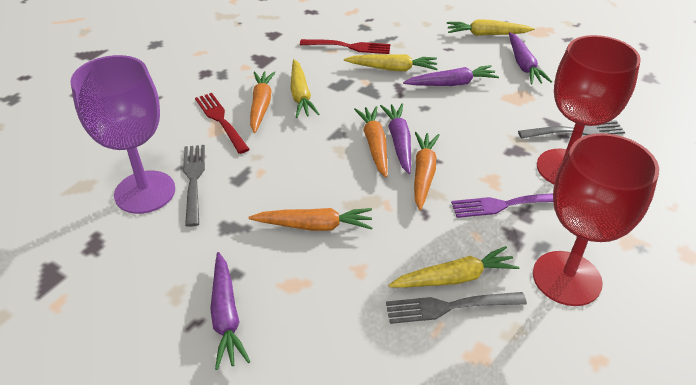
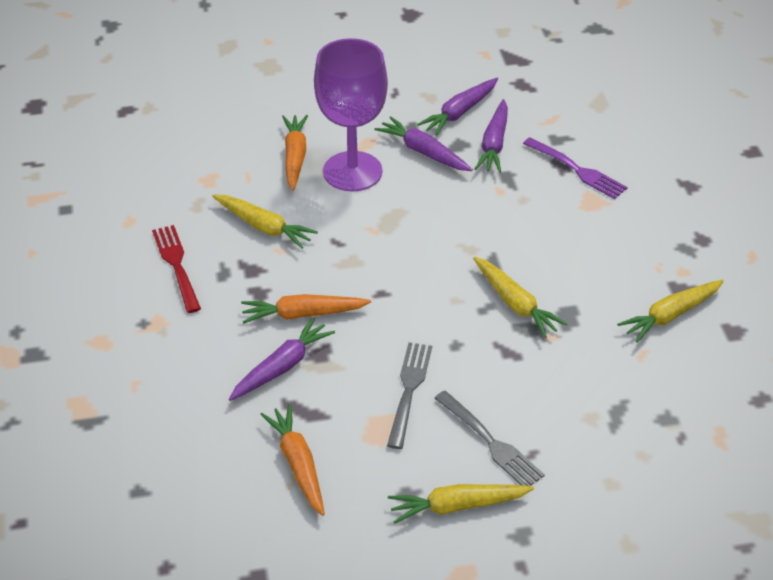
grey fork: [183,145,205,227] [386,292,527,324] [518,120,625,139] = 3 -> [387,342,432,449] [435,391,545,486] = 2
orange carrot: [249,208,373,231] [250,71,276,133] [354,106,387,177] [414,132,440,210] = 4 -> [241,294,371,323] [260,404,325,516] [282,115,308,191] = 3
red fork: [195,93,250,154] [300,39,390,54] = 2 -> [152,225,201,313] = 1
red goblet: [533,133,659,306] [537,35,641,184] = 2 -> none = 0

